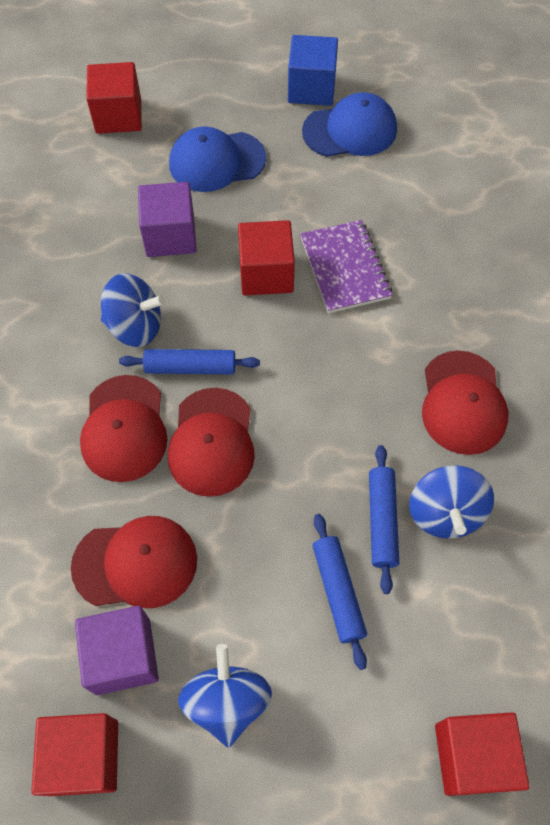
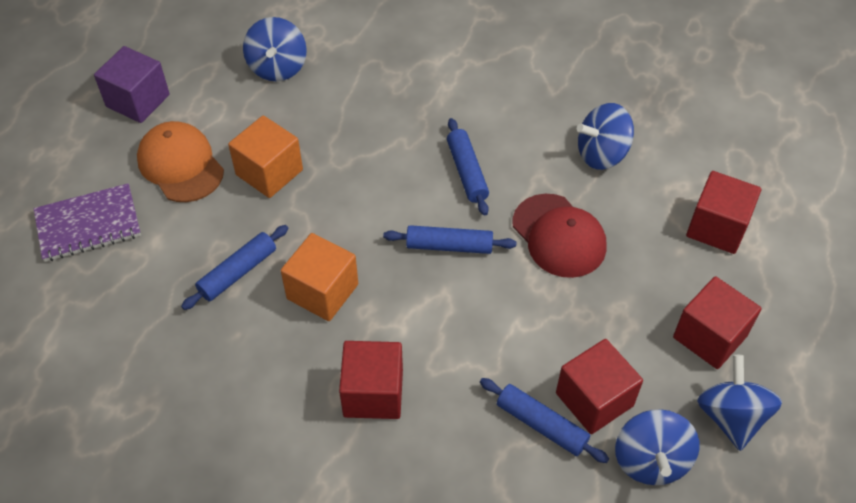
blue cap: [169,126,266,192] [302,92,397,157] = 2 -> none = 0
blue cube: [288,35,338,106] = 1 -> none = 0
blue rolling pin: [119,349,260,375] [313,514,367,670] [369,445,399,594] = 3 -> [181,225,288,310] [383,225,517,254] [447,118,489,216] [480,378,609,463] = 4
blue spinning top: [101,273,165,347] [178,644,272,747] [409,465,494,539] = 3 -> [243,17,307,81] [577,103,634,170] [615,409,699,485] [697,355,782,451] = 4
orange cap: none = 0 -> [137,121,224,202] = 1
orange cube: none = 0 -> [228,116,303,198] [281,233,358,321] = 2
purple cube: [75,606,159,695] [138,182,197,257] = 2 -> [94,46,170,123] = 1
red cap: [71,516,197,608] [80,375,168,482] [168,388,255,497] [422,351,508,455] = 4 -> [513,194,607,278] = 1

